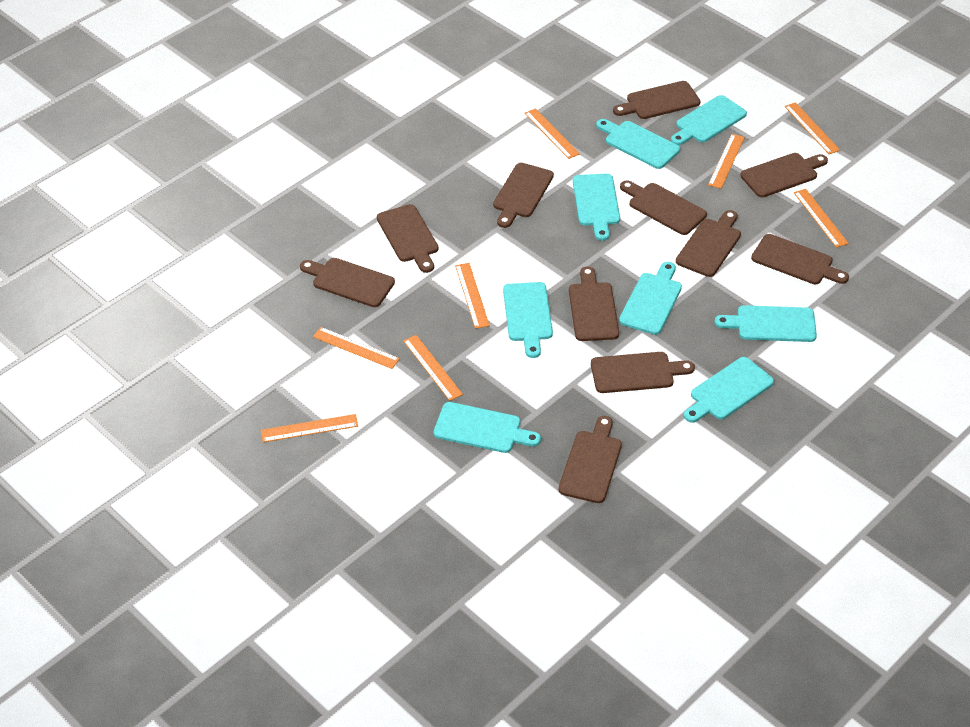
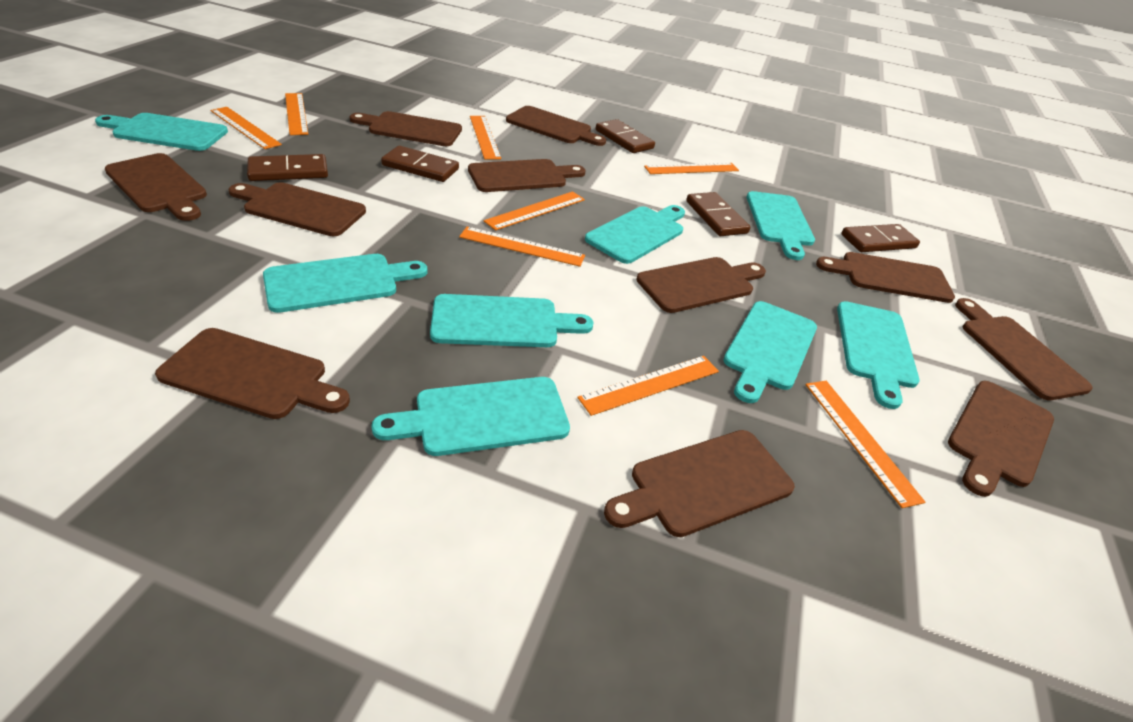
brown domino: none = 0 -> [247,154,328,181] [381,146,459,182] [596,119,655,153] [686,192,750,236] [841,224,920,252] = 5

